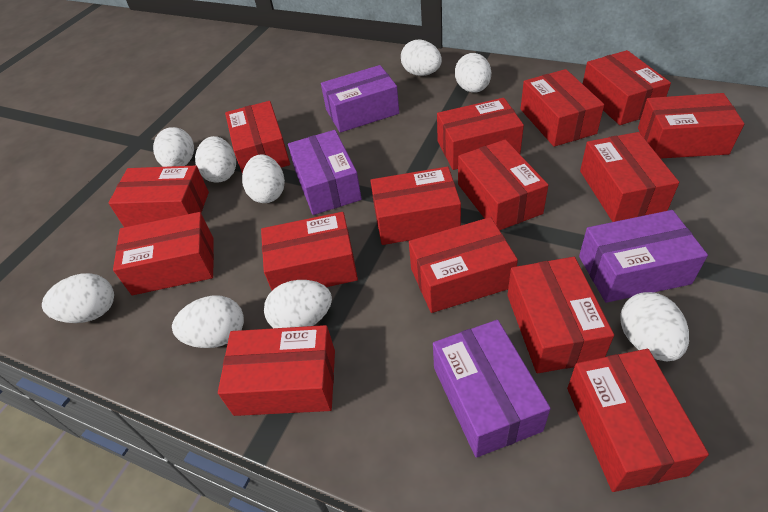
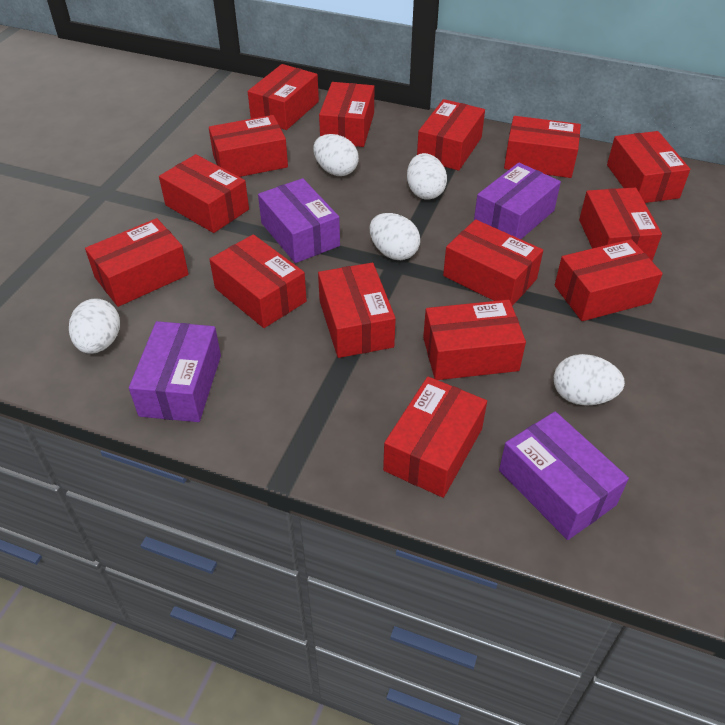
white egg: [42,273,114,323] [153,127,194,167] [172,295,244,348] [195,136,236,183] [242,154,285,203] [264,280,332,328] [401,40,442,76] [455,53,491,93] [620,292,689,361] = 9 -> [69,298,120,354] [313,134,359,176] [370,213,420,260] [407,153,447,200] [554,354,625,406] = 5

